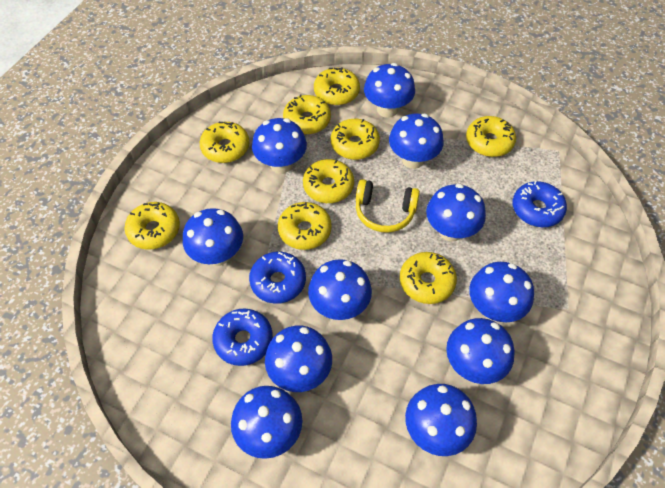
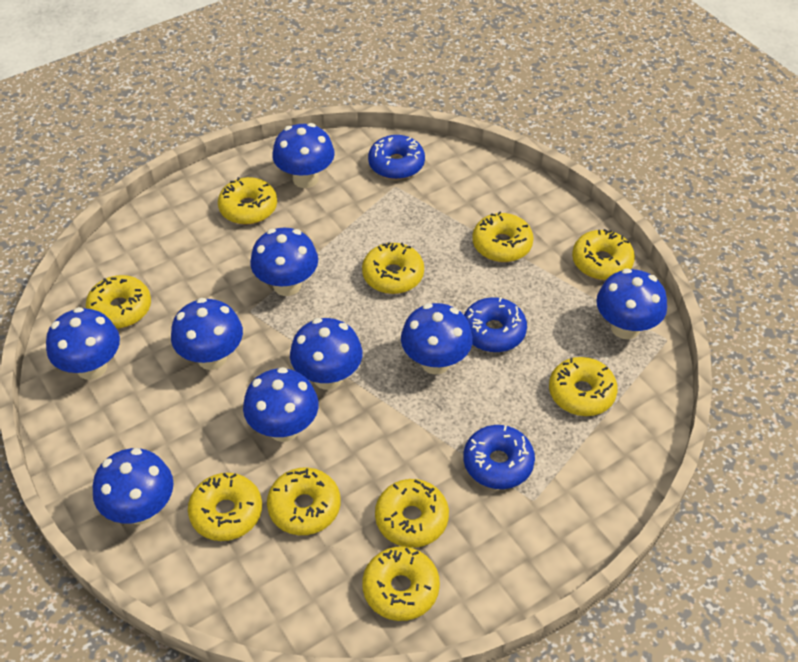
blue mushroom: [183,208,243,266] [231,386,302,459] [252,118,307,174] [265,326,332,392] [308,259,372,320] [364,63,415,118] [389,113,444,169] [405,384,477,456] [426,183,486,242] [446,318,515,384] [469,262,534,322] = 11 -> [46,307,120,380] [93,448,174,525] [171,298,243,370] [243,367,319,442] [250,228,318,296] [272,123,335,188] [290,318,363,390] [401,303,473,375] [596,268,667,339] = 9
yellow donut: [125,202,180,250] [200,122,249,163] [278,202,332,250] [283,94,331,134] [303,159,354,203] [314,67,360,105] [331,119,380,160] [400,252,457,304] [466,116,516,157] = 9 -> [86,275,151,329] [188,473,262,541] [218,177,277,225] [267,467,340,535] [362,242,424,294] [362,546,440,621] [375,479,449,548] [472,211,534,262] [549,357,618,416] [572,229,635,280] = 10
yellow headphones: [356,179,420,233] = 1 -> none = 0

